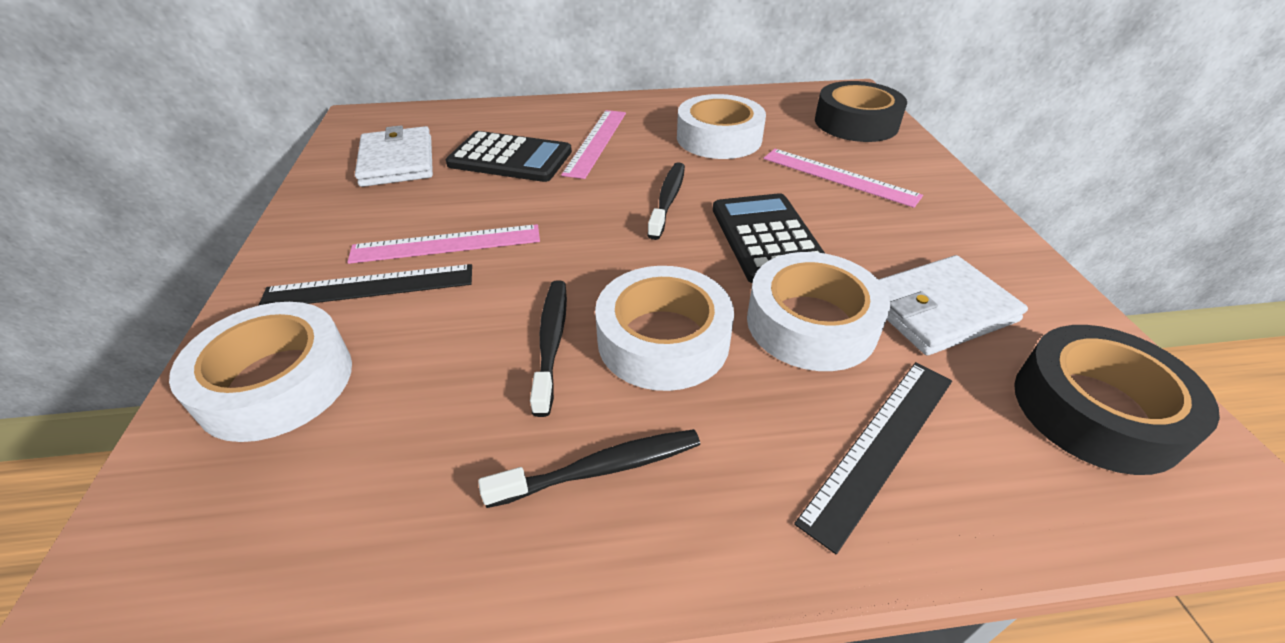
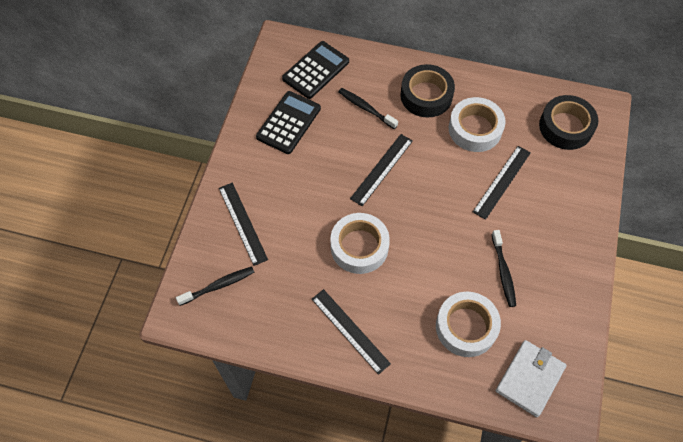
black ruler: [258,264,472,306] [794,362,952,554] = 2 -> [219,183,268,266] [312,289,391,375] [350,134,413,206] [473,146,531,220] = 4
pink ruler: [347,224,540,264] [561,110,626,179] [763,149,923,208] = 3 -> none = 0
white tape: [169,302,352,442] [595,266,734,391] [677,94,766,159] [747,252,890,371] = 4 -> [330,213,390,274] [436,291,501,357] [449,97,506,152] = 3
white wallet: [355,125,433,187] [878,255,1028,355] = 2 -> [496,340,567,417] = 1

